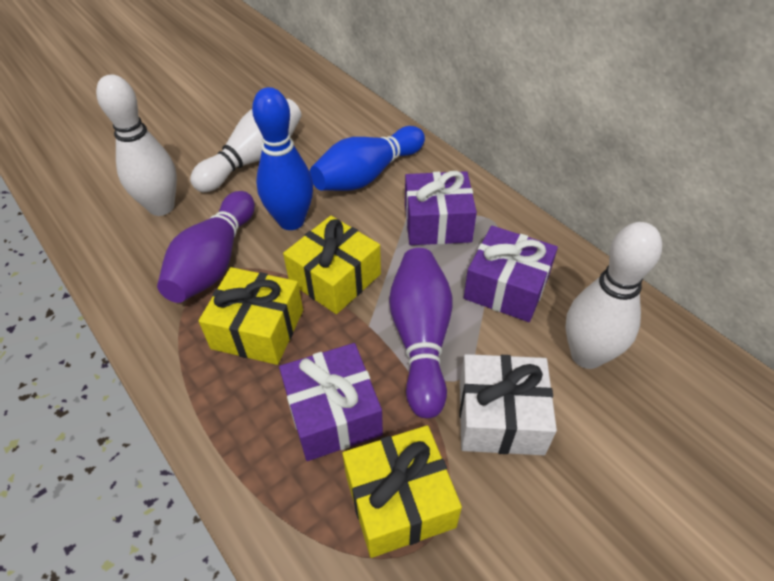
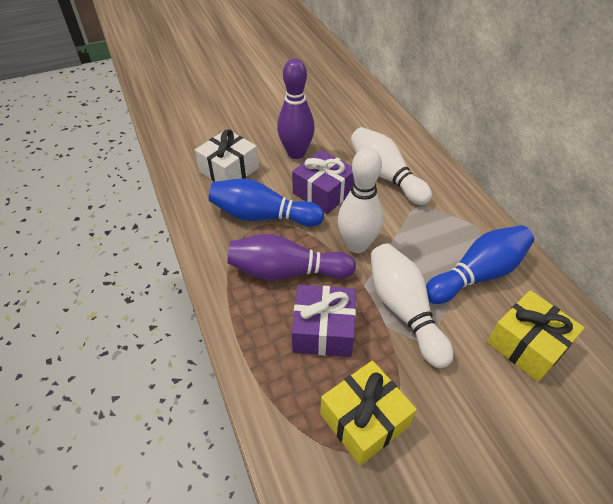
purple gift: [279,343,383,461] [405,171,477,245] [464,226,558,322] = 3 -> [292,150,354,214] [292,285,356,357] = 2
yellow gift: [198,267,303,365] [283,216,381,314] [342,425,462,558] = 3 -> [320,360,417,466] [487,290,585,382] = 2

